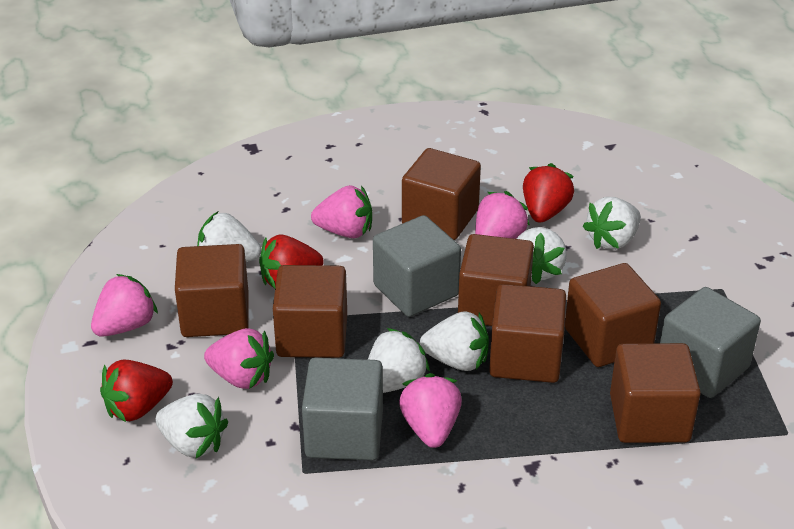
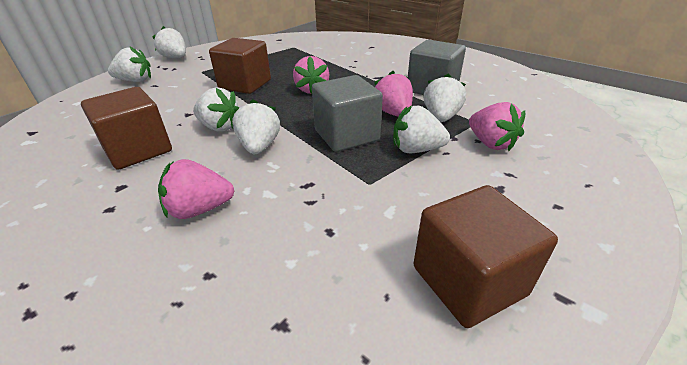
brown cube: [175,244,249,337] [273,265,347,358] [402,148,481,240] [458,234,534,326] [489,284,566,383] [565,263,661,367] [610,343,701,443] = 7 -> [81,87,172,170] [209,38,271,94] [413,185,558,328] = 3
grey cube: [302,358,383,461] [373,215,461,317] [660,287,761,398] = 3 -> [312,75,383,152] [408,40,466,95] = 2
pink strawberry: [91,274,158,337] [204,328,274,389] [311,185,372,238] [399,373,462,448] [475,191,530,239] = 5 -> [158,159,234,219] [293,56,329,94] [374,71,413,116] [469,102,525,151] = 4
red strawberry: [100,360,173,422] [259,235,324,288] [523,163,574,223] = 3 -> none = 0

